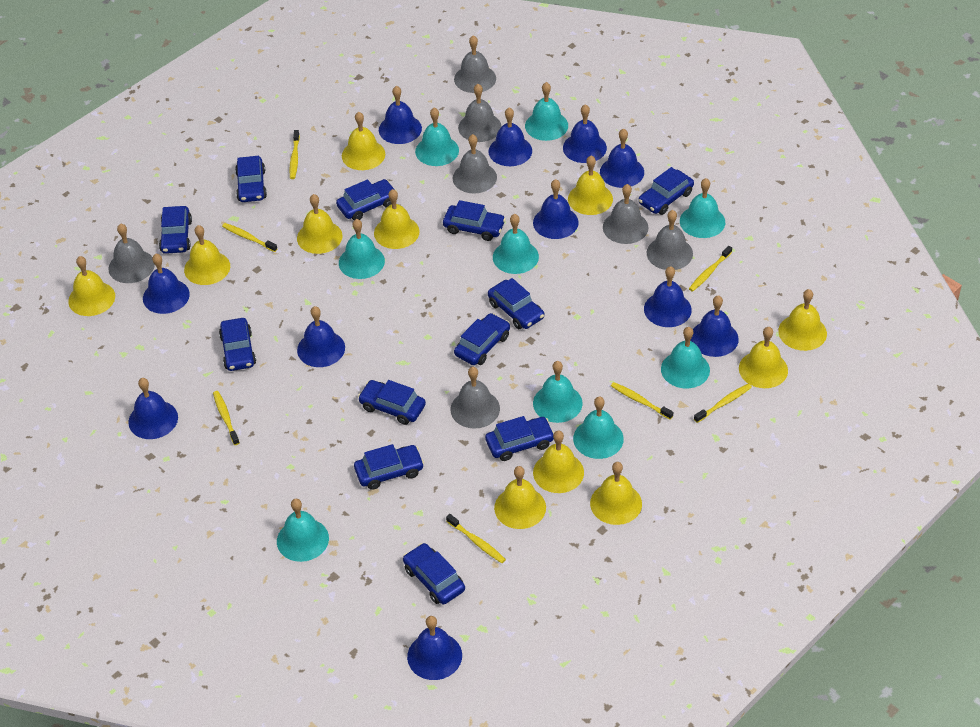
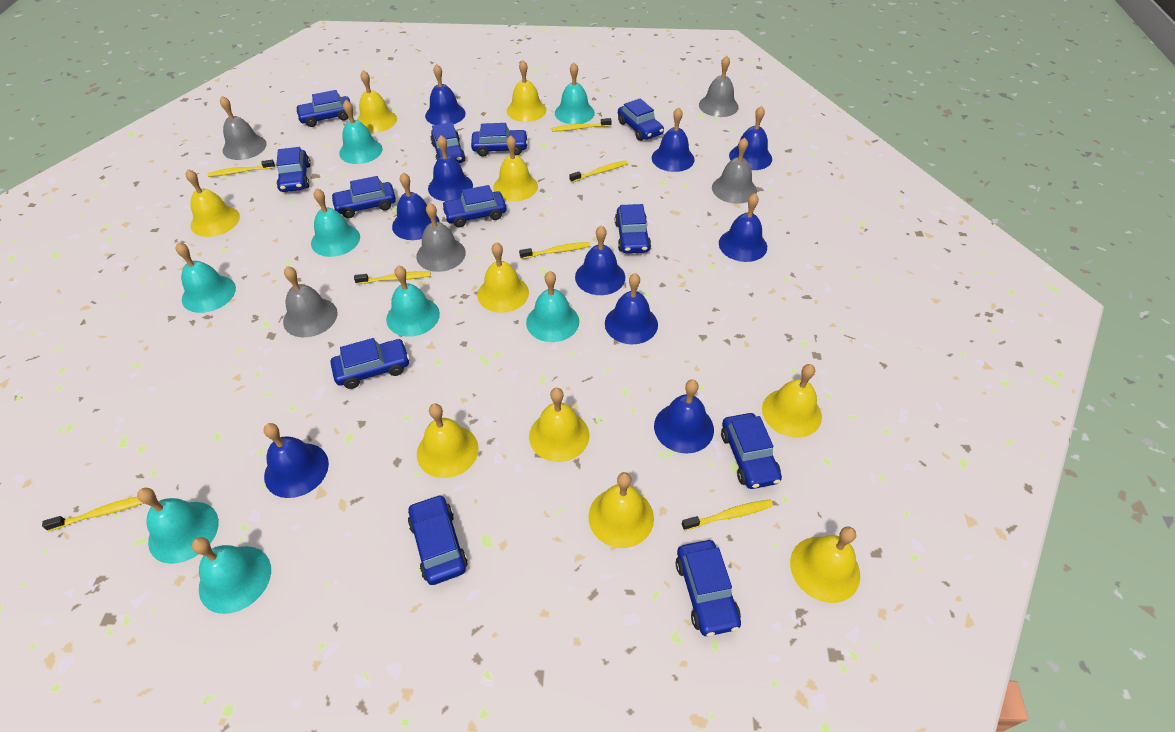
blue bell: [128,378,178,439] [143,254,190,314] [297,306,345,367] [379,86,422,144] [407,616,462,680] [488,108,532,166] [533,179,579,239] [563,104,607,163] [600,128,644,188] [644,266,692,327] [690,295,739,357] = 11 -> [264,423,329,498] [392,173,440,240] [425,64,466,125] [428,136,473,201] [575,226,625,295] [605,273,658,344] [652,107,695,172] [654,379,714,454] [719,193,767,262] [729,106,772,170] = 10
grey bell: [108,224,155,283] [450,367,500,429] [453,134,497,193] [454,35,496,93] [458,84,502,142] [603,184,649,244] [647,210,693,270] = 7 -> [220,96,267,160] [283,266,338,337] [416,203,466,272] [699,56,739,117] [712,137,757,204] = 5
turquoise bell: [277,499,329,562] [339,219,385,279] [415,107,459,166] [493,214,539,274] [525,82,568,141] [533,361,583,423] [573,396,624,459] [661,327,710,388] [680,178,725,238] = 9 -> [137,488,219,564] [176,242,236,313] [192,537,271,614] [311,188,360,257] [339,100,383,164] [386,265,440,337] [526,271,579,342] [555,63,595,124] = 8
yellow bell: [68,256,115,316] [184,225,230,285] [297,194,343,254] [342,112,385,170] [374,189,420,249] [494,466,546,529] [533,430,584,493] [568,156,613,215] [590,462,642,525] [739,327,788,388] [778,289,827,351] = 11 -> [186,169,240,237] [357,70,397,133] [417,404,479,478] [477,242,529,313] [493,135,538,201] [507,60,546,122] [529,388,589,462] [588,472,654,548] [762,364,822,438] [790,526,860,603] = 10

